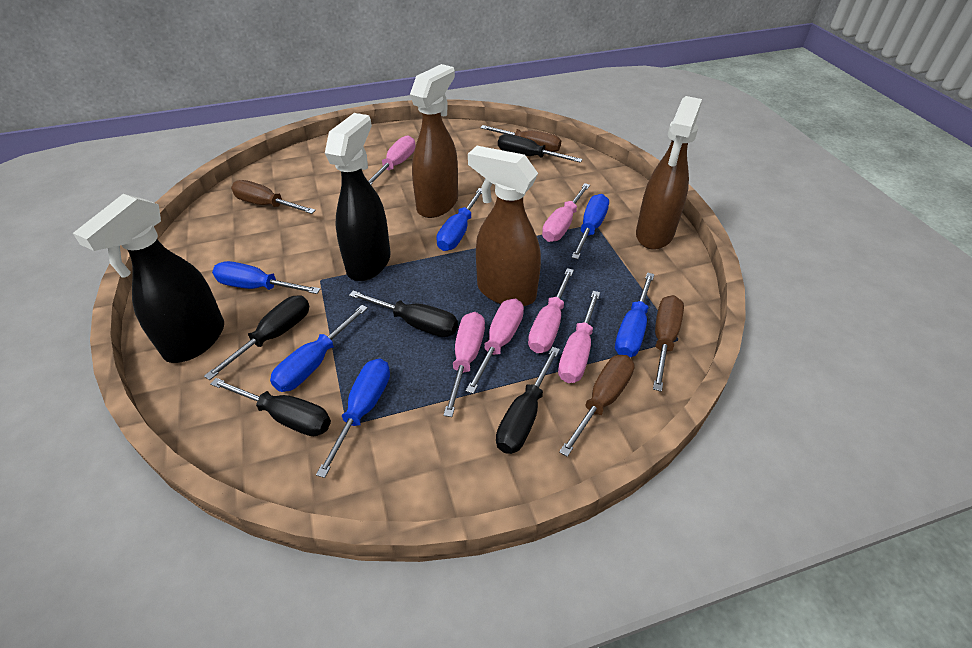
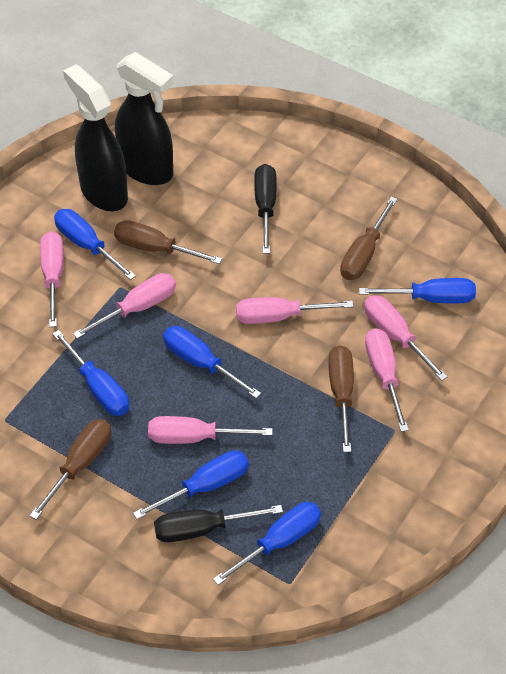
black screwdriver: [204,296,309,380] [210,378,331,436] [349,290,458,337] [496,347,560,454] [498,134,583,163] = 5 -> [154,505,283,542] [254,164,277,254] = 2
brown spray bottle: [410,64,458,218] [468,146,541,306] [636,96,702,250] = 3 -> none = 0

